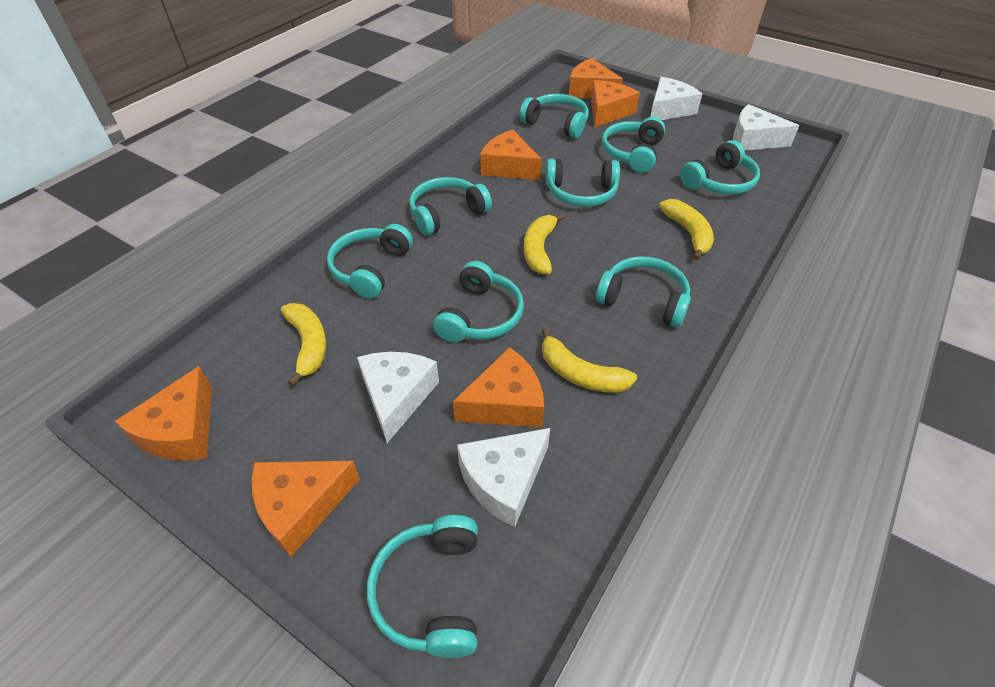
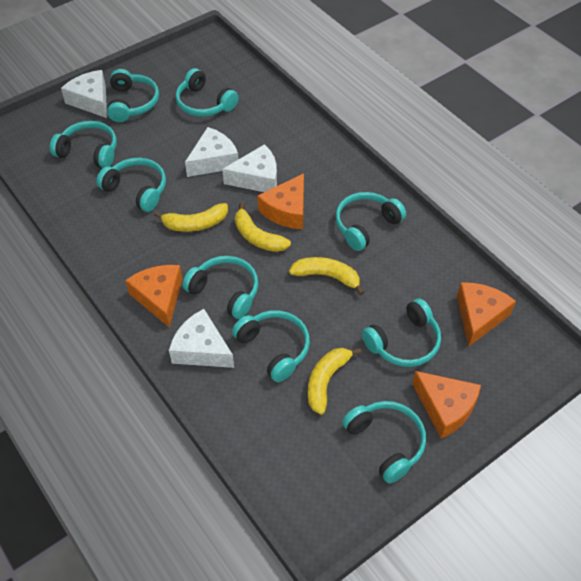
orange cheese: [115,366,212,461] [251,461,360,557] [453,347,544,427] [480,130,542,180] [569,58,623,98] [591,80,640,128] = 6 -> [125,265,182,327] [257,173,304,229] [412,371,481,439] [457,282,516,347] = 4

